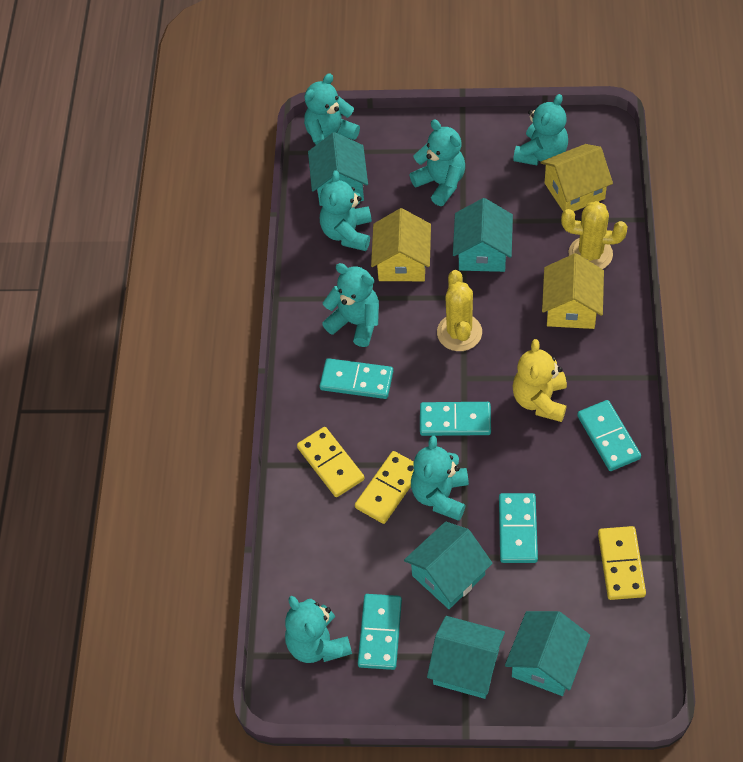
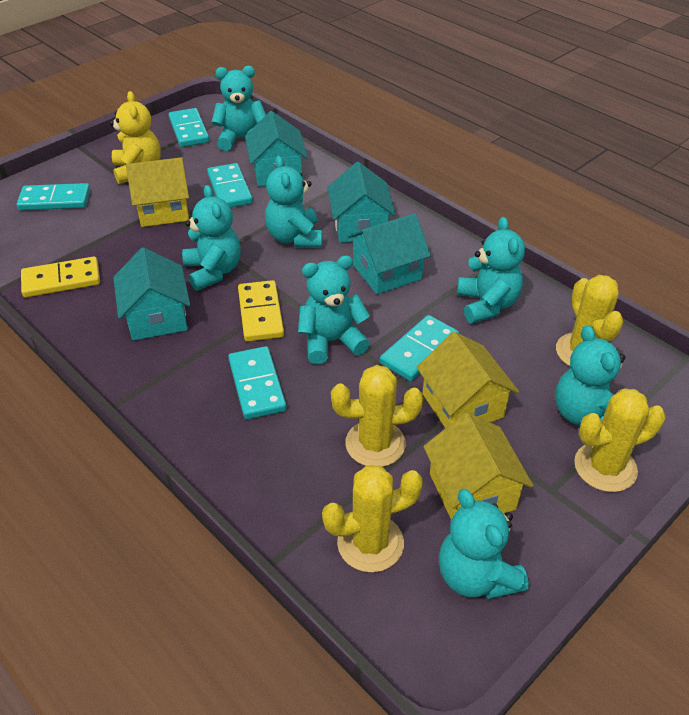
turquoise house: [308,132,368,206] [404,521,493,609] [427,616,505,699] [453,198,513,272] [505,611,590,696] = 5 -> [113,247,190,341] [245,111,308,186] [328,162,396,243] [347,213,431,294] = 4
yellow cactus: [437,270,482,351] [561,201,627,269] = 2 -> [322,465,423,572] [331,365,424,467] [556,275,623,366] [574,389,665,492] = 4
yellow domino: [297,427,365,497] [355,451,414,524] [598,526,646,600] = 3 -> [21,257,100,297] [238,280,284,341] = 2

